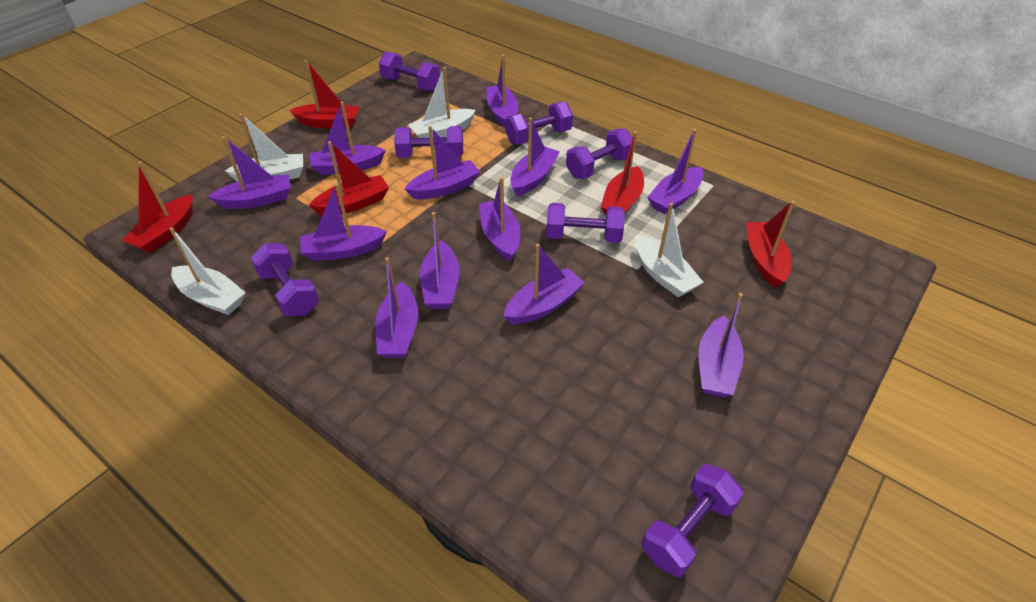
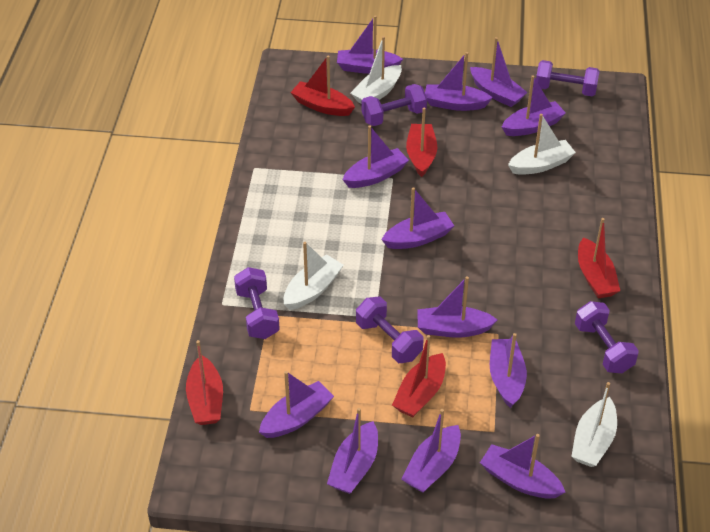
purple dumbbell: [251,243,319,316] [379,51,440,91] [394,126,463,158] [505,102,573,145] [546,203,625,243] [566,129,632,179] [642,464,744,577] = 7 -> [234,267,280,339] [356,296,423,363] [361,84,427,126] [536,60,600,96] [575,301,639,373] = 5

